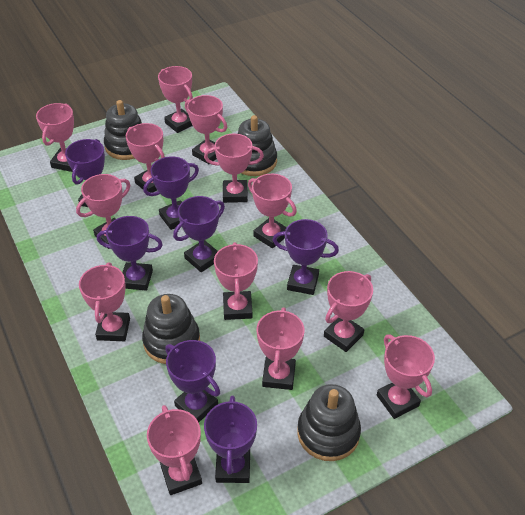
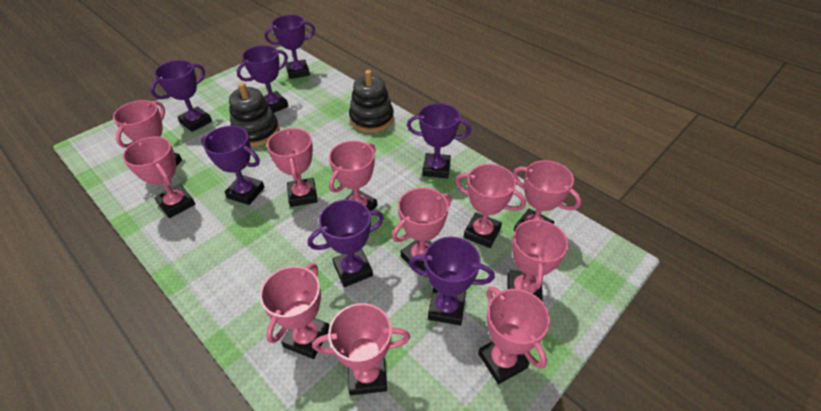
black stacking toy: [104,100,142,160] [142,294,200,364] [238,115,277,176] [297,384,361,461] = 4 -> [229,83,279,147] [349,70,394,133] = 2
pink trophy: [36,103,74,172] [76,174,130,249] [79,263,130,341] [126,123,165,193] [147,405,202,495] [158,66,193,133] [185,95,227,164] [204,134,264,203] [214,242,258,320] [248,174,297,248] [257,307,305,390] [324,271,373,352] [377,335,435,419] = 13 -> [113,100,182,166] [123,136,195,218] [260,263,329,359] [267,128,318,207] [313,303,410,395] [329,141,377,210] [392,188,452,275] [455,164,526,248] [478,286,550,384] [507,217,568,301] [513,160,581,231] = 11

